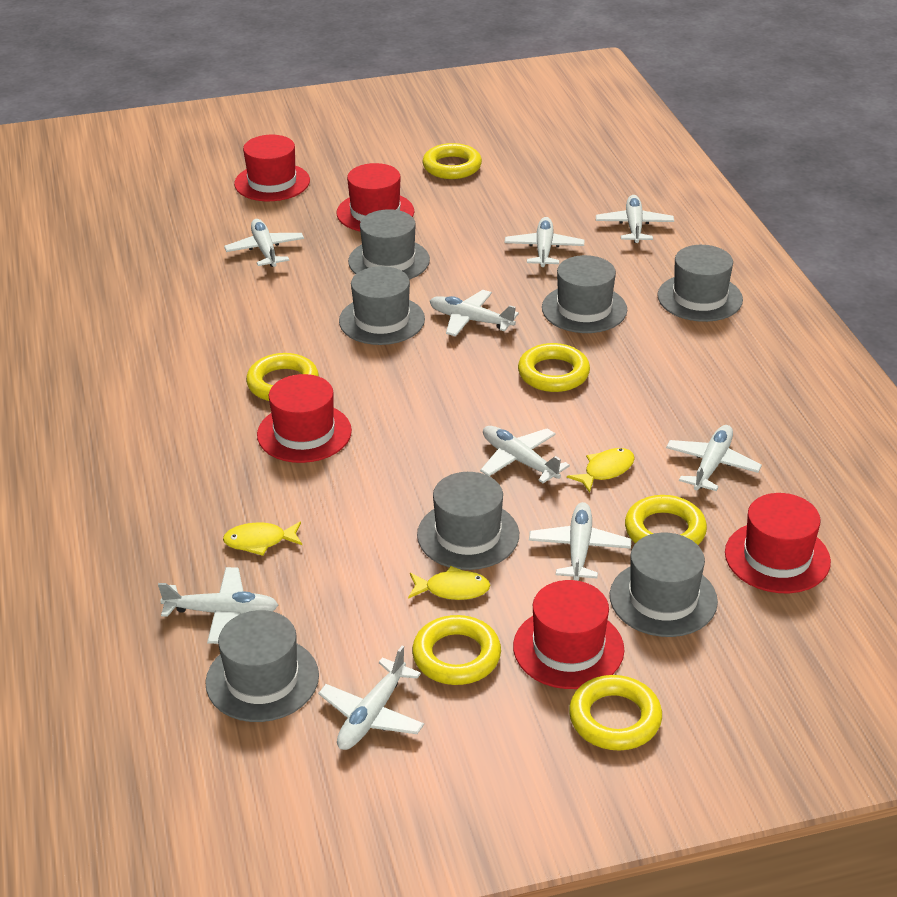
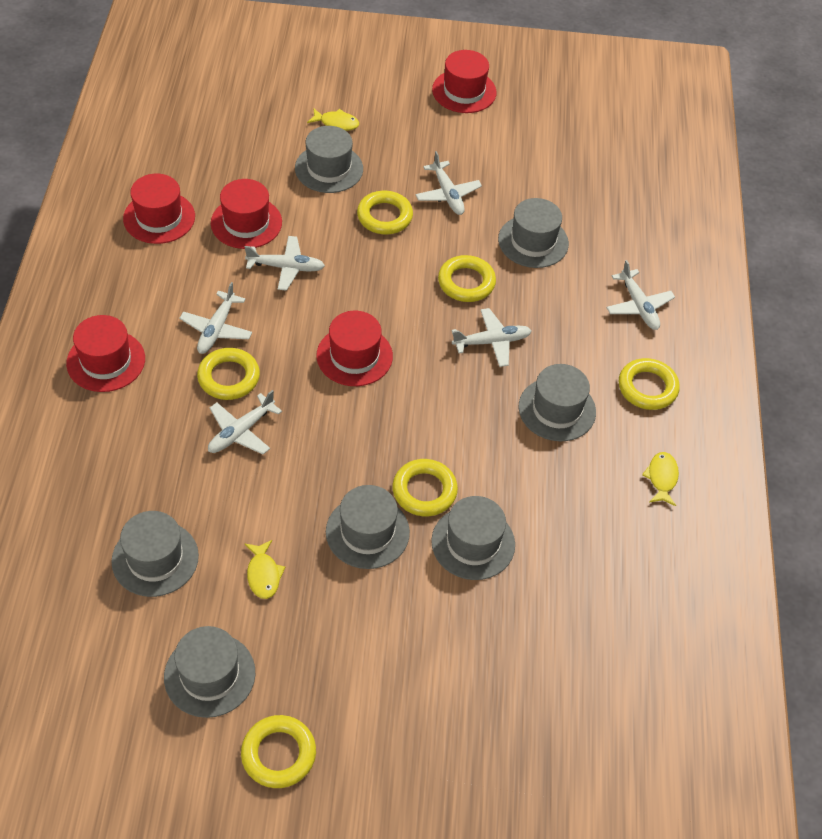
white plane: [158,567,278,644] [224,219,304,267] [318,646,424,750] [430,290,519,336] [480,426,570,483] [505,217,584,267] [529,502,631,581] [596,195,674,243] [666,425,762,491] = 9 -> [179,282,252,354] [208,390,282,454] [245,236,325,291] [415,151,482,215] [451,308,532,367] [606,260,675,330] = 6

